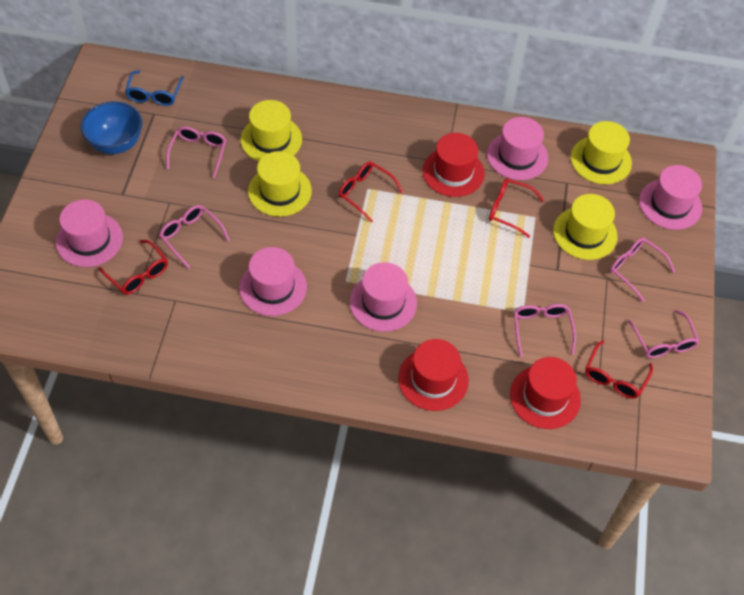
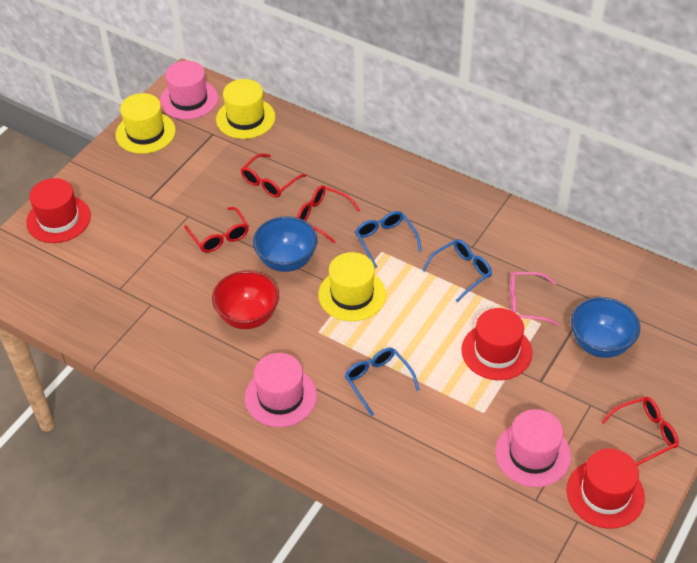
blue bowl: [81,101,142,154] = 1 -> [253,216,317,272] [571,297,640,358] = 2
blue glasses: [125,70,184,106] = 1 -> [345,348,420,416] [355,211,422,268] [422,239,492,302] = 3
pink glasses: [159,205,230,269] [166,126,226,178] [514,304,576,357] [610,237,675,302] [628,310,700,358] = 5 -> [510,272,559,325] = 1
pink hat: [56,199,123,267] [239,247,307,316] [350,262,417,332] [487,117,548,180] [639,165,702,230] = 5 -> [160,61,218,120] [244,353,317,427] [495,409,571,487] = 3
red bowl: none = 0 -> [212,271,279,329] = 1
yellow hat: [241,100,302,161] [248,151,312,217] [553,194,618,260] [571,121,632,184] = 4 -> [115,93,176,154] [216,79,276,139] [318,252,386,321] = 3

